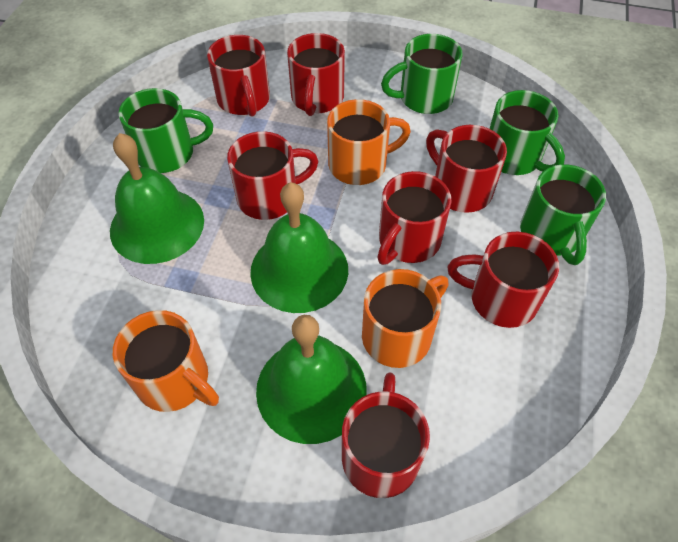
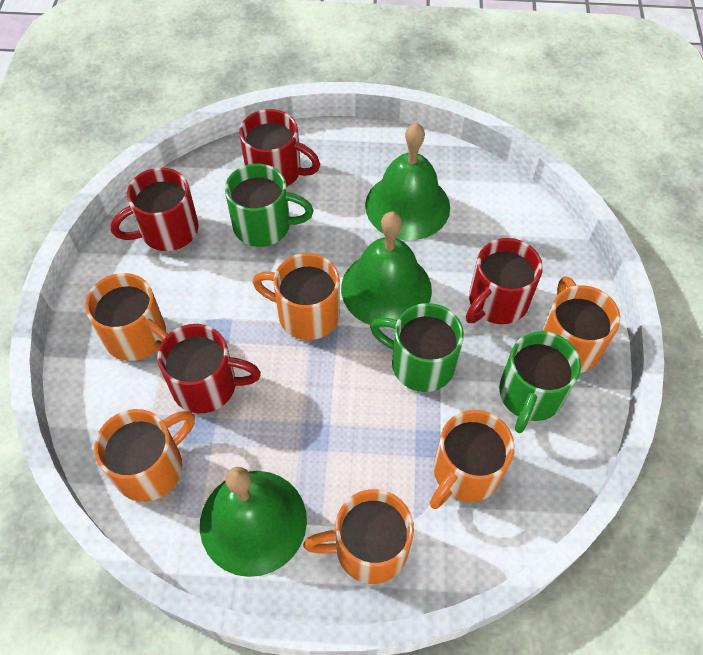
green mug: [119,88,213,173] [381,34,463,114] [489,90,565,175] [520,164,606,265] = 4 -> [225,164,314,247] [370,303,464,392] [499,331,581,433] = 3
orange mug: [113,310,219,412] [327,99,411,185] [362,269,448,368] = 3 -> [85,273,168,361] [94,409,195,502] [253,253,340,340] [303,489,414,584] [430,410,515,509] [541,276,620,373] = 6
red mug: [207,35,270,117] [227,131,318,220] [287,33,345,116] [342,373,430,498] [378,171,451,265] [426,125,507,213] [447,232,559,328] = 7 -> [111,168,199,251] [157,324,261,413] [239,109,320,186] [466,238,543,324] = 4

